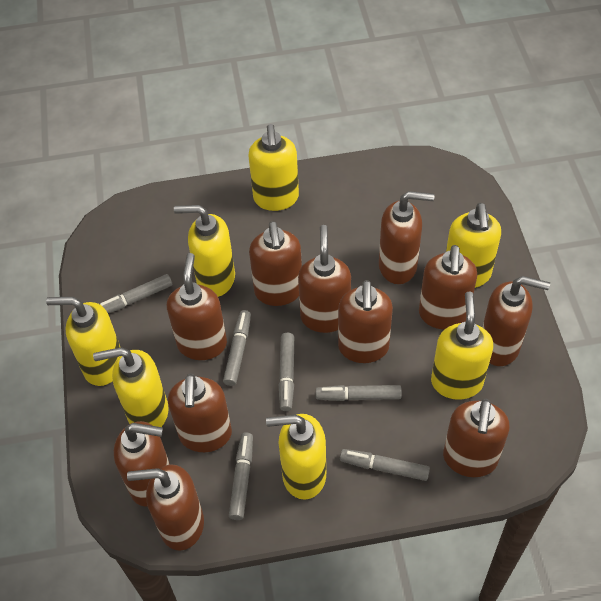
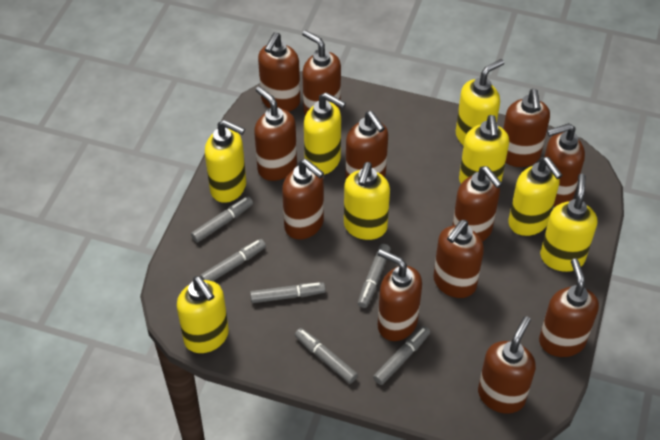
brown soap dispenser: [114,421,170,507] [127,465,204,551] [167,253,227,360] [168,373,232,452] [249,221,302,306] [298,225,351,333] [338,280,393,363] [379,191,434,284] [419,245,477,330] [443,398,510,477] [482,276,550,366] = 11 -> [254,86,297,181] [258,32,300,112] [282,159,324,239] [302,30,341,115] [345,111,388,179] [378,249,422,341] [433,220,484,298] [452,166,502,242] [478,316,536,414] [503,89,550,167] [539,258,599,357] [544,123,585,207] = 12
yellow soap dispenser: [46,297,120,386] [93,347,169,427] [174,205,235,297] [249,124,299,211] [266,414,326,499] [431,291,493,400] [446,203,501,288] = 7 -> [177,276,229,353] [205,120,246,203] [304,92,346,175] [344,162,390,240] [456,59,504,146] [459,115,509,183] [508,157,563,236] [540,174,597,272] = 8

